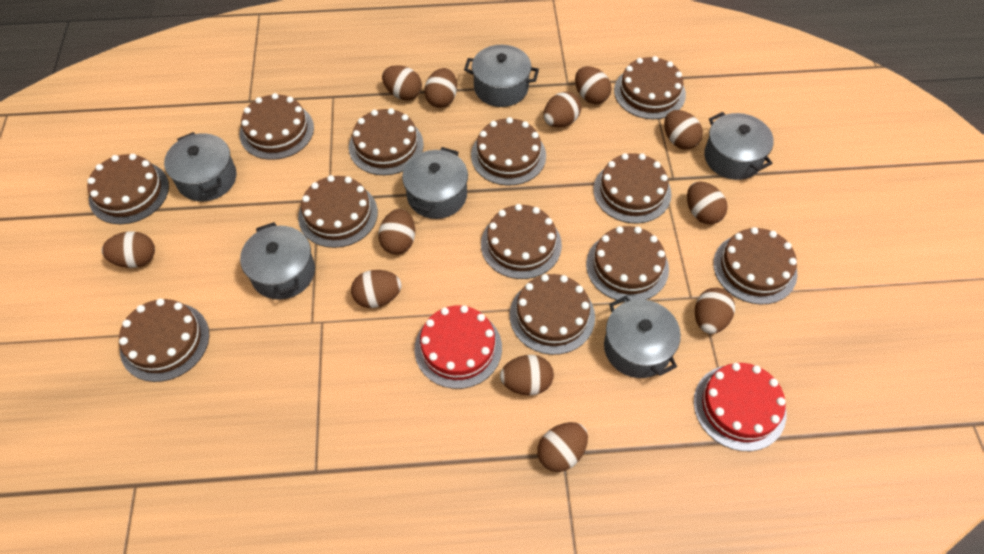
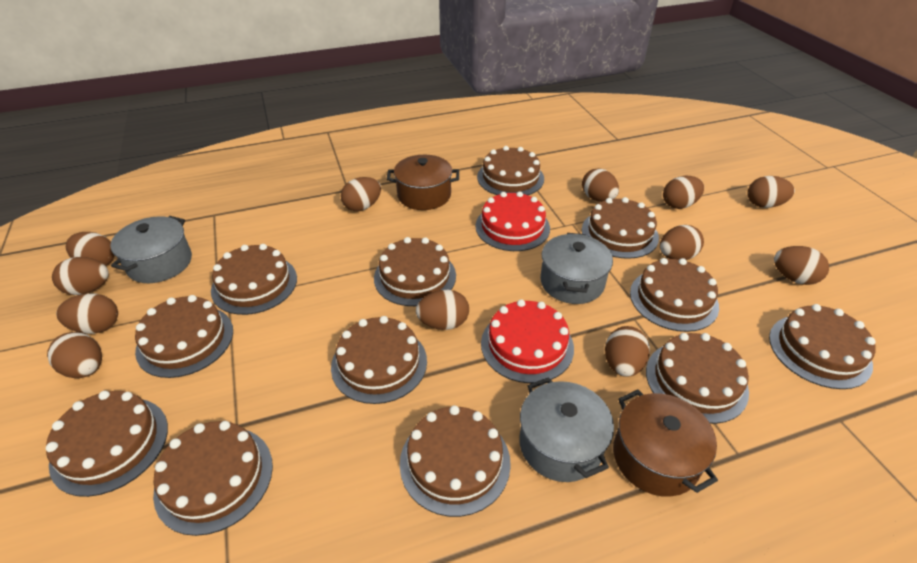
brown pot: none = 0 -> [387,155,459,210] [613,389,718,497] = 2
grey pot: [164,132,237,202] [240,222,315,300] [402,147,468,219] [464,45,539,107] [604,296,681,378] [704,112,774,180] = 6 -> [110,216,192,283] [519,377,614,482] [540,233,613,304] = 3

